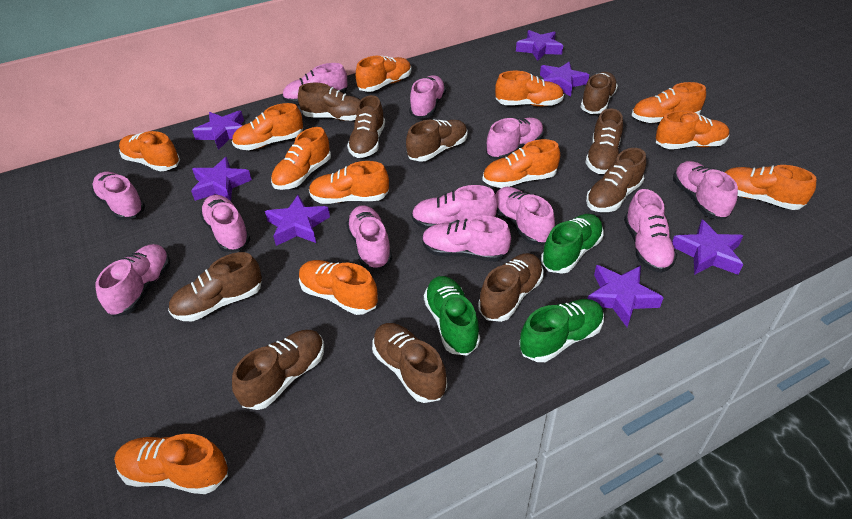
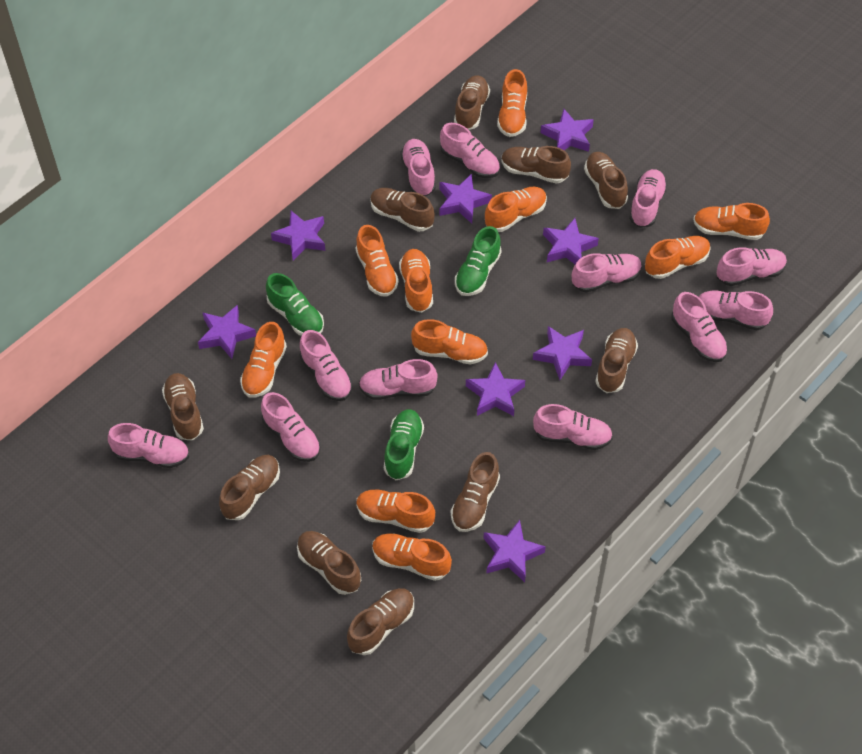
orange shoe: [114,434,228,494] [119,131,180,171] [232,103,303,150] [271,127,331,190] [299,260,378,315] [309,161,389,204] [356,56,412,92] [483,139,560,188] [495,71,564,107] [632,82,706,123] [656,110,729,149] [724,165,816,210] = 12 -> [240,322,287,398] [356,225,399,297] [356,490,435,533] [372,533,452,581] [399,249,433,313] [411,319,488,365] [485,187,547,232] [497,69,527,137] [645,236,711,279] [693,203,770,240] = 10
purple star: [191,157,252,201] [192,111,244,150] [265,195,330,246] [516,30,563,61] [540,62,589,97] [587,265,664,327] [672,220,743,275] = 7 -> [198,305,256,359] [271,210,325,261] [439,174,492,223] [466,362,525,416] [484,520,546,582] [533,326,592,380] [541,109,594,152] [543,218,599,264] = 8

